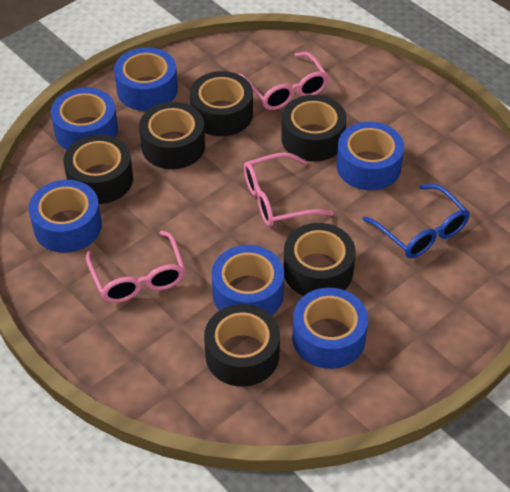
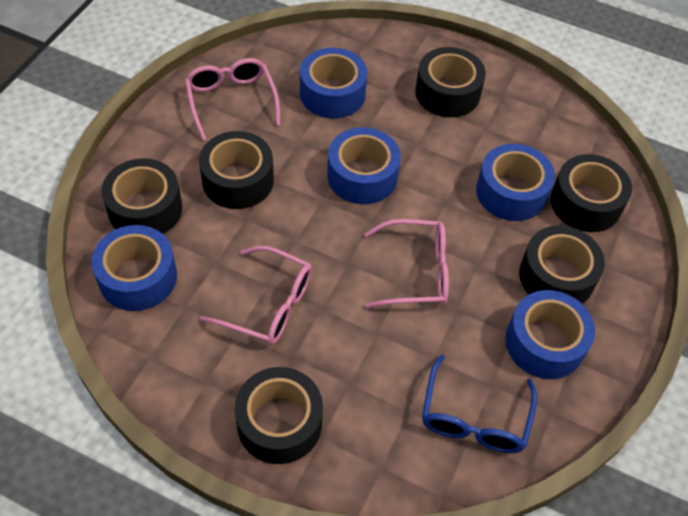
blue tape: [29,180,102,253] [51,87,118,150] [114,47,178,111] [212,245,284,315] [292,288,368,369] [336,122,404,190] = 6 -> [91,225,177,311] [300,48,368,119] [327,127,401,204] [476,144,555,221] [505,290,595,379] = 5

